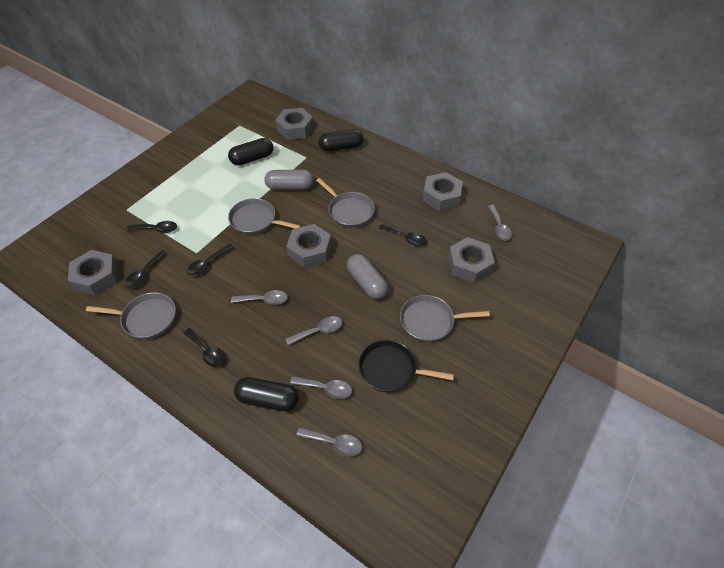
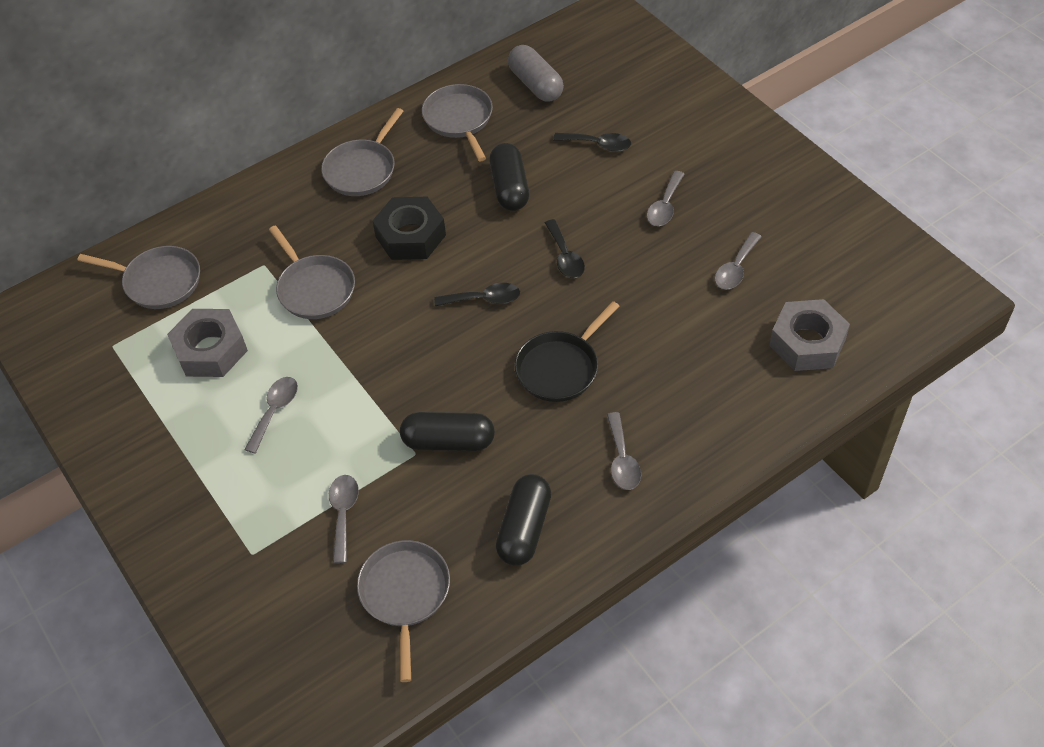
black nut: none = 0 -> [372,197,446,260] = 1
black spoon: [125,250,167,288] [126,221,177,233] [183,328,225,367] [187,244,234,276] [379,224,427,246] = 5 -> [434,283,520,306] [545,219,585,278] [553,133,631,152] = 3
grey capsule: [264,170,313,190] [347,254,388,299] = 2 -> [508,45,564,102] = 1
grey nut: [68,250,118,296] [275,108,314,140] [286,224,331,268] [423,172,463,211] [448,237,495,283] = 5 -> [167,309,248,377] [769,299,850,371] = 2
grey pan: [86,292,176,339] [228,198,301,235] [316,178,375,228] [400,295,490,342] = 4 -> [77,246,200,309] [269,225,355,319] [321,108,403,196] [357,540,450,682] [422,84,493,161] = 5

